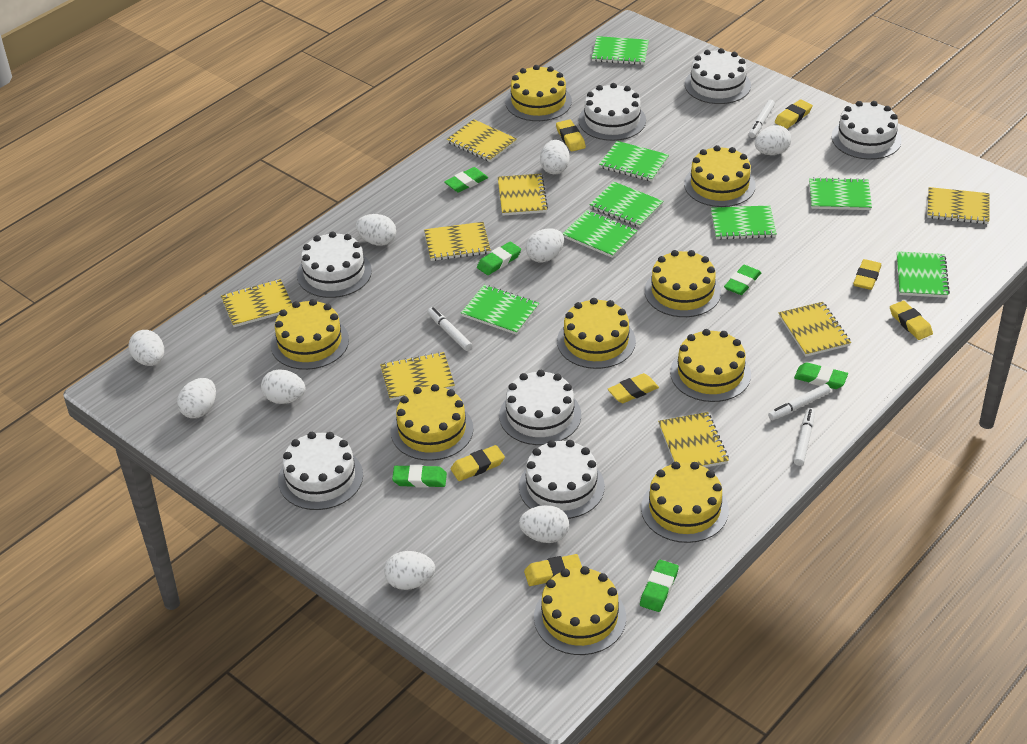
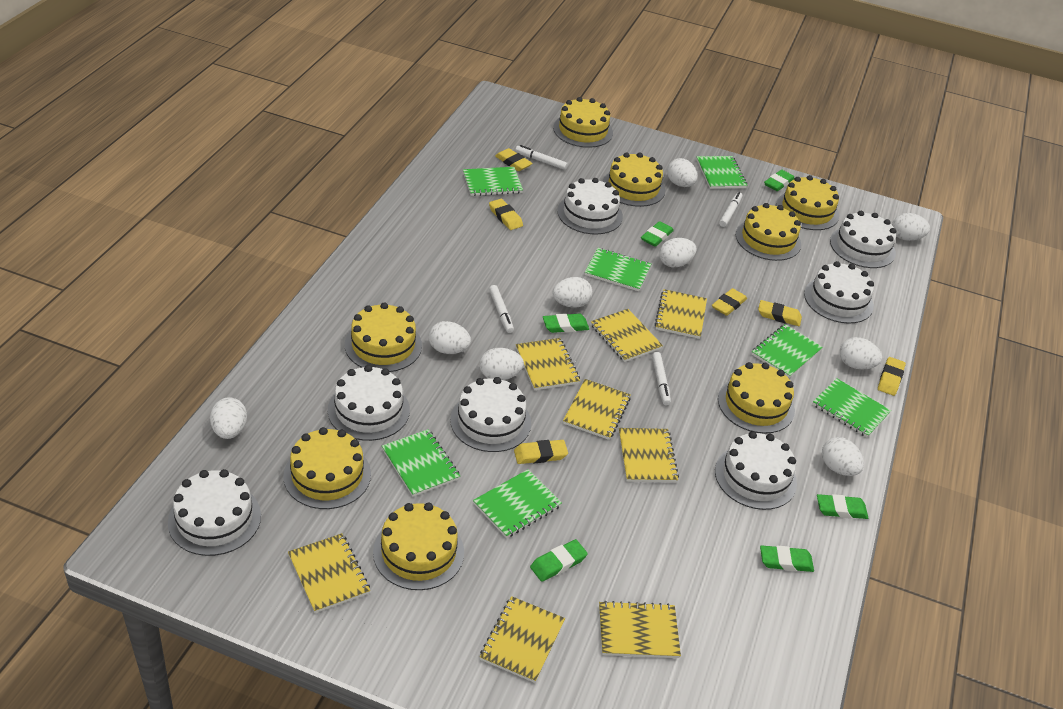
green notebook: [461,285,539,335] [562,210,638,258] [590,181,663,228] [592,36,649,65] [599,141,669,182] [711,205,777,240] [809,177,872,210] [897,251,950,298] = 8 -> [382,429,460,497] [463,167,523,196] [473,469,562,538] [585,248,651,291] [696,156,747,189] [752,324,823,378] [812,378,891,437] = 7
yellow cake: [271,299,349,370] [391,384,473,461] [505,65,572,121] [534,566,626,655] [557,298,636,369] [641,462,729,543] [645,250,721,317] [670,329,751,402] [684,145,756,207] = 9 -> [283,427,371,509] [345,302,422,372] [373,503,464,590] [553,97,613,148] [603,152,665,207] [718,362,795,434] [736,203,801,261] [776,175,839,230] = 8
yellow eraser: [451,445,505,481] [524,554,582,586] [556,119,586,151] [608,373,659,403] [775,99,813,129] [853,259,882,290] [890,301,933,340] = 7 -> [489,199,523,230] [495,148,532,171] [514,440,568,464] [712,288,747,316] [758,300,802,326] [878,357,906,396] = 6

